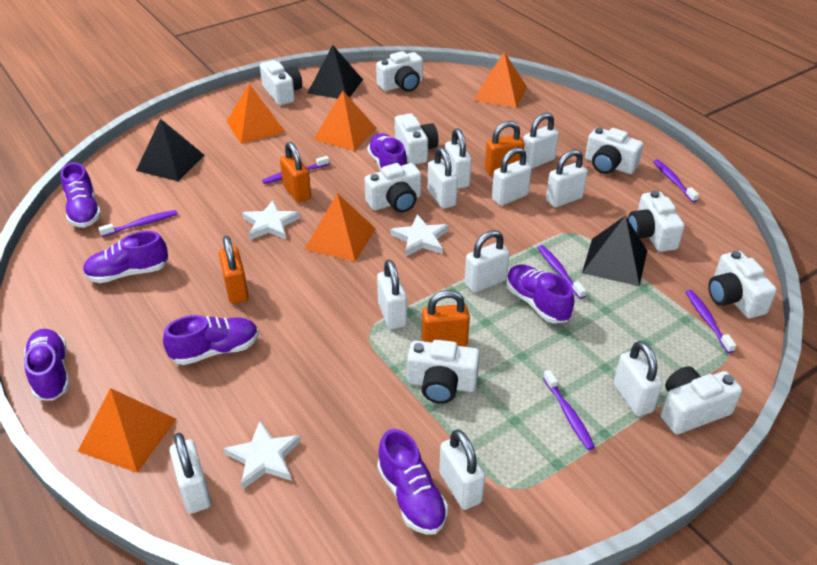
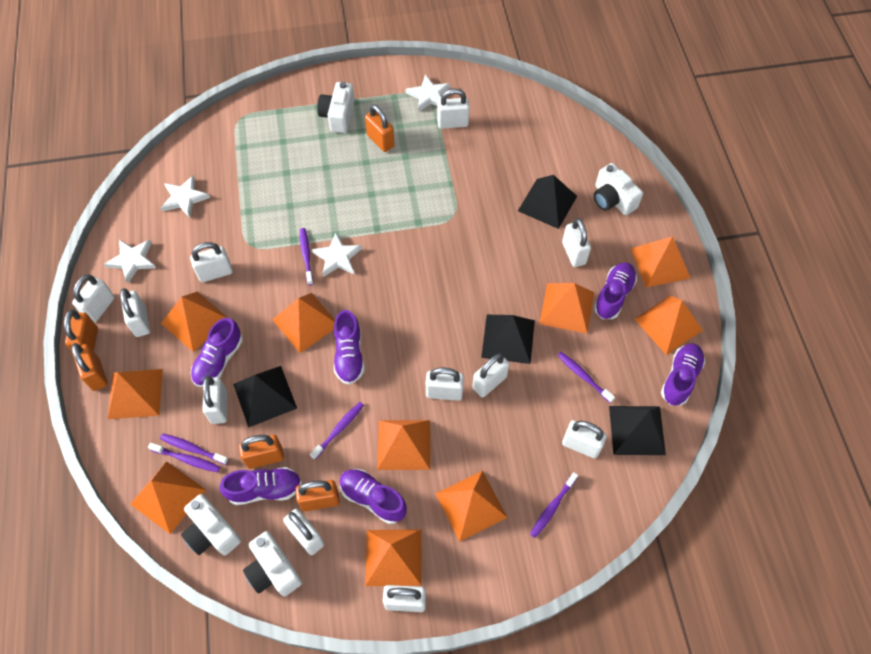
black pyramid: [136,119,204,181] [308,45,363,99] [582,215,647,286] = 3 -> [233,366,297,428] [481,315,535,364] [518,175,577,229] [609,406,666,455] = 4
orange padlock: [219,236,249,304] [280,142,311,203] [422,290,470,347] [485,121,525,176] = 4 -> [64,310,98,351] [72,343,108,391] [239,435,284,469] [295,480,340,511] [365,104,395,152] = 5
orange pyramid: [78,388,177,473] [226,84,285,144] [304,193,376,262] [313,91,376,151] [474,52,527,108] = 5 -> [108,369,163,419] [130,461,206,534] [161,292,228,352] [272,293,335,353] [365,529,422,586] [377,420,430,470] [435,471,508,542] [540,283,594,334] [631,236,690,288] [635,295,703,355] = 10
purple shoe: [24,329,70,401] [61,162,101,227] [83,231,168,283] [163,315,259,365] [367,133,407,172] [377,429,448,535] [506,264,574,324] = 7 -> [190,318,243,387] [219,467,302,505] [334,310,364,385] [340,469,407,524] [594,262,637,319] [661,343,705,406] = 6
white camera: [260,60,302,105] [364,163,421,213] [376,51,423,92] [395,113,438,165] [407,340,480,404] [585,127,644,174] [628,190,685,252] [661,366,742,434] [708,251,777,318] = 9 -> [181,494,241,555] [243,531,302,596] [317,82,355,133] [594,163,643,215] = 4
white padlock: [169,433,211,514] [377,259,407,329] [427,147,458,209] [439,429,485,510] [445,128,472,189] [465,230,510,293] [492,147,532,206] [523,113,559,169] [546,149,588,207] [614,341,663,416] = 10 -> [72,274,115,323] [120,288,150,337] [190,242,233,282] [203,376,228,424] [283,509,324,555] [383,585,426,612] [426,368,464,401] [437,88,470,129] [472,353,509,397] [562,218,591,267] [562,420,607,458] = 11
white star: [223,421,301,489] [242,200,300,240] [391,214,449,256] = 3 -> [104,239,156,283] [161,175,210,218] [311,233,362,277] [406,74,450,112] = 4

